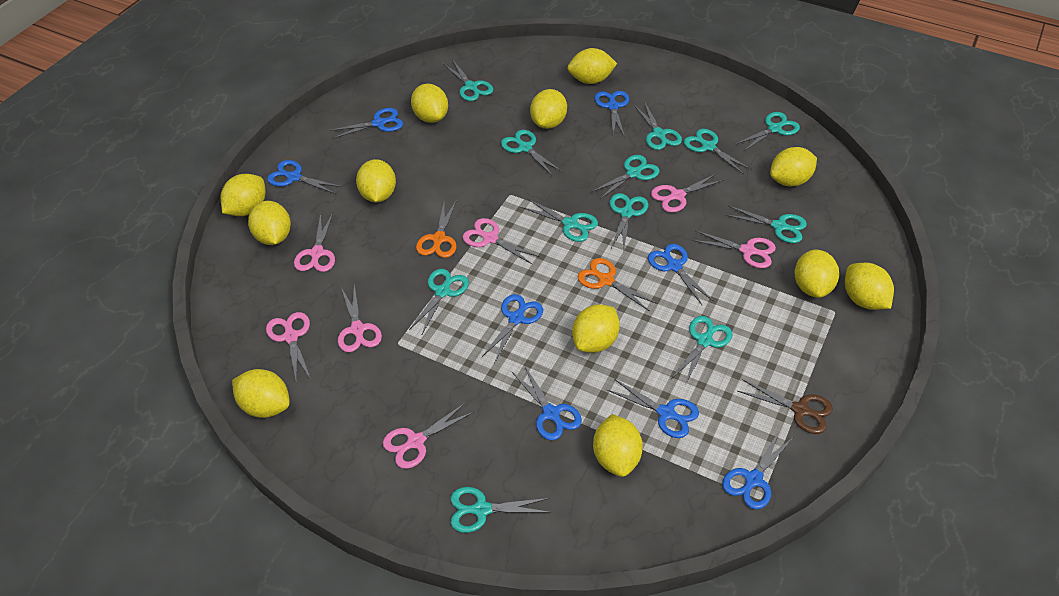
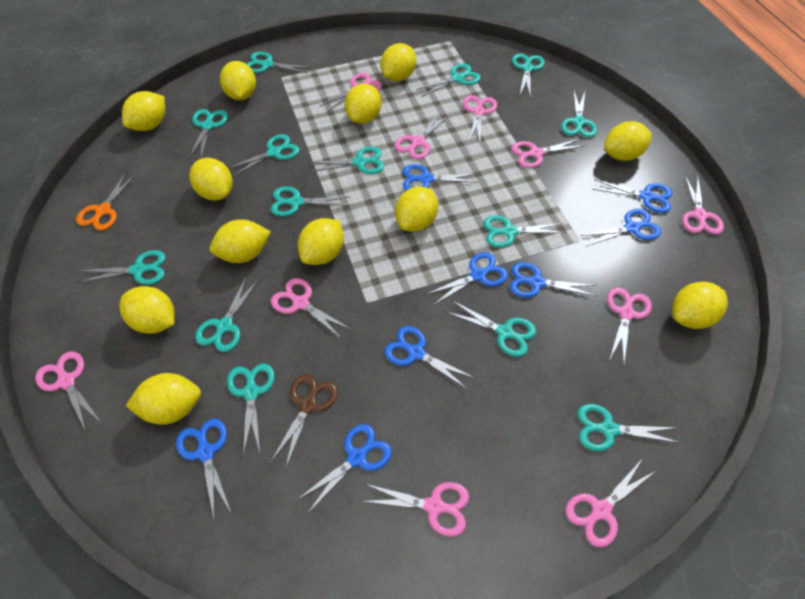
orange scissors: [416,200,457,258] [577,258,658,312] = 2 -> [76,171,137,230] = 1
pink scissors: [266,312,311,384] [294,213,335,272] [338,284,382,352] [383,403,474,469] [463,218,540,264] [651,173,724,213] [692,230,776,268] = 7 -> [35,351,102,432] [271,278,352,339] [319,73,382,112] [361,482,469,537] [394,112,450,159] [463,95,497,143] [511,139,584,168] [566,458,654,547] [607,287,652,364] [682,175,724,235] = 10
turquoise scissors: [409,269,469,334] [443,59,493,101] [450,487,551,533] [501,130,562,176] [521,198,598,242] [591,155,660,199] [610,193,648,250] [634,101,682,150] [672,316,732,385] [684,129,752,175] [726,206,807,243] [735,112,800,151] = 12 -> [77,250,165,285] [189,109,228,159] [195,276,259,352] [227,363,275,456] [228,134,300,177] [247,52,312,73] [271,186,350,217] [308,147,384,174] [416,64,481,97] [446,301,536,357] [483,215,566,248] [512,54,545,98] [561,91,597,138] [577,404,681,451] = 14

